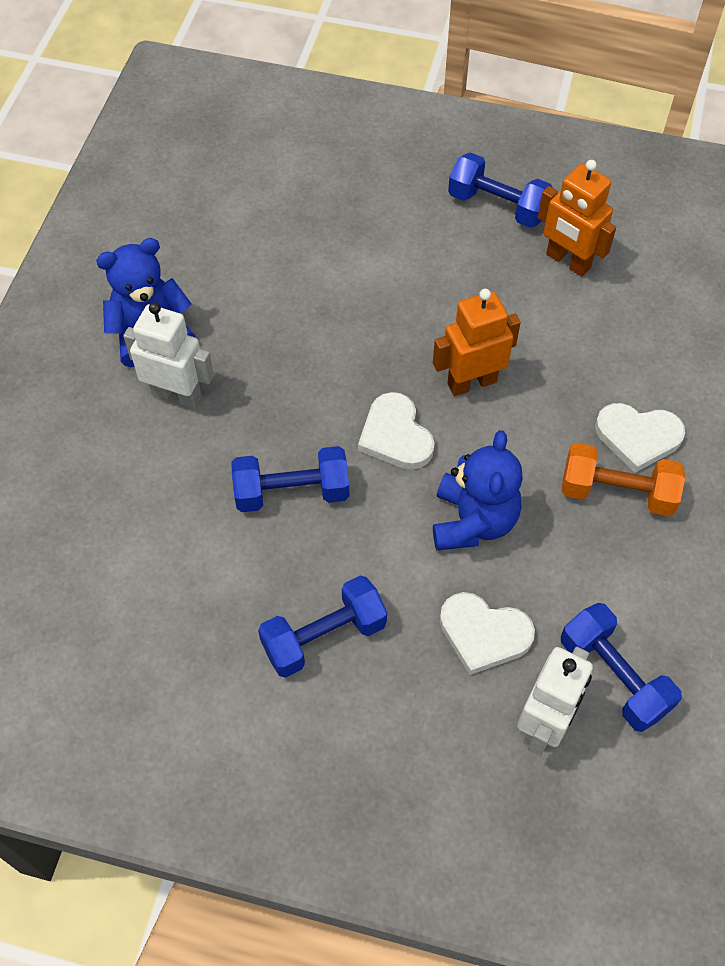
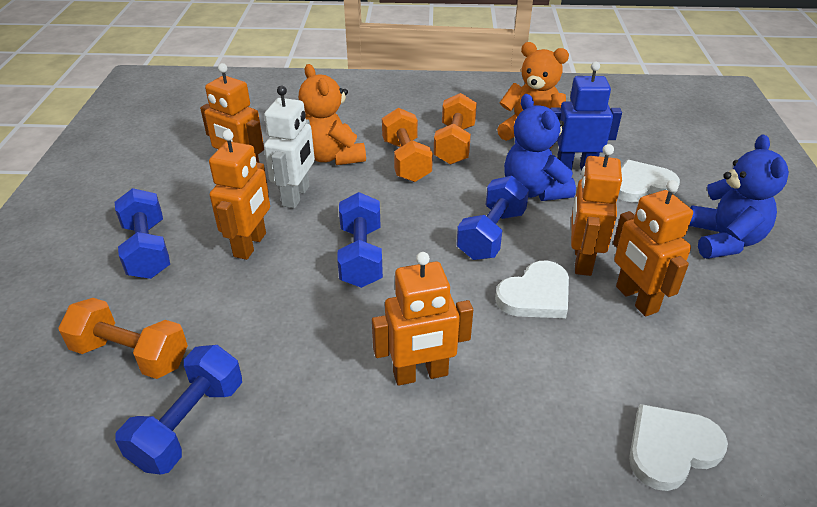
blue robot: none = 0 -> [550,62,622,171] = 1
orange dumbbell: [562,442,685,516] = 1 -> [58,298,188,379] [382,108,433,182] [434,93,477,165] = 3
orange robot: [433,289,521,396] [538,160,616,277] = 2 -> [200,63,264,163] [209,130,270,260] [372,252,473,386] [571,144,622,276] [613,180,693,316] = 5
orange teddy bear: none = 0 -> [299,64,366,165] [497,42,569,149] = 2
white robot: [123,302,214,409] [517,647,593,756] = 2 -> [264,86,315,208] = 1

